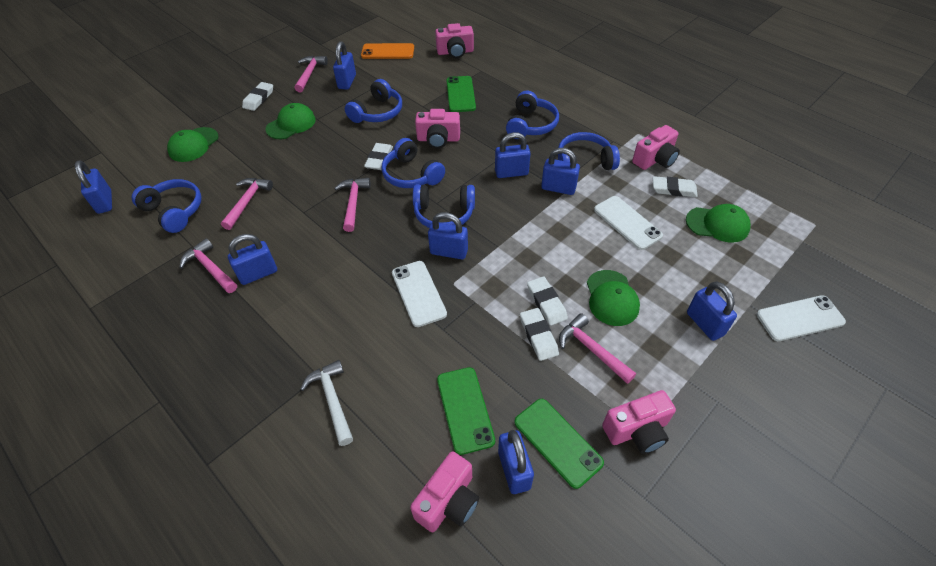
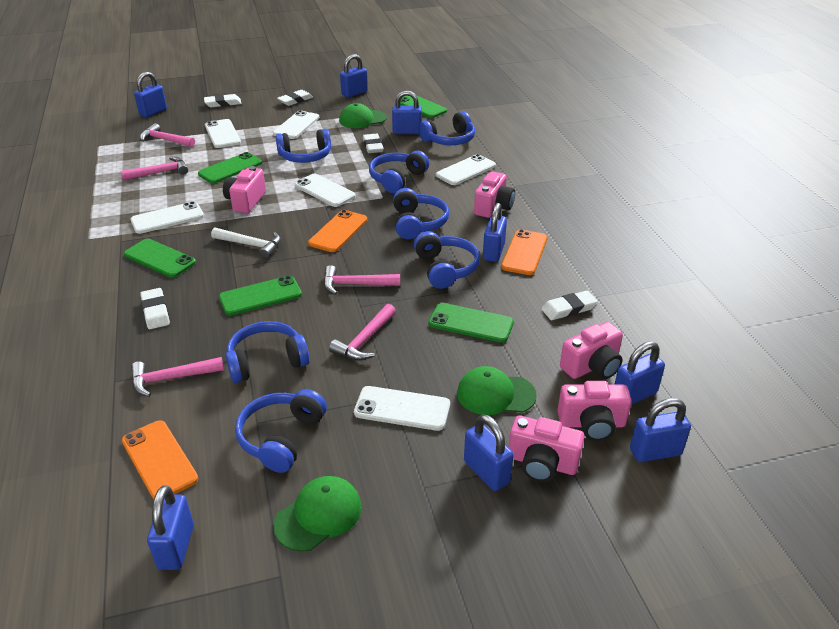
blue headphones: [132,179,202,233] [345,79,402,123] [382,138,445,188] [413,184,475,228] [506,91,559,139] [558,132,620,170] = 6 -> [226,321,310,383] [235,389,327,473] [276,129,331,163] [369,151,429,193] [393,188,449,239] [414,231,480,289] [418,111,475,145] = 7
green cap: [167,127,219,162] [266,103,316,139] [587,270,640,326] [686,204,751,243] = 4 -> [273,476,362,552] [339,103,387,128] [457,366,537,415] = 3
green phone: [437,367,495,455] [446,76,476,112] [515,399,604,489] = 3 -> [124,239,196,278] [198,152,262,184] [219,275,302,315] [400,95,447,118] [428,303,514,343] = 5
orange phone: [361,43,414,59] = 1 -> [122,420,198,499] [308,210,367,252] [501,229,548,275] = 3
white phone: [392,261,447,327] [594,196,663,250] [757,295,846,341] = 3 -> [131,201,204,234] [205,119,241,148] [273,110,319,139] [294,174,356,207] [354,386,450,431] [436,154,496,185] = 6

